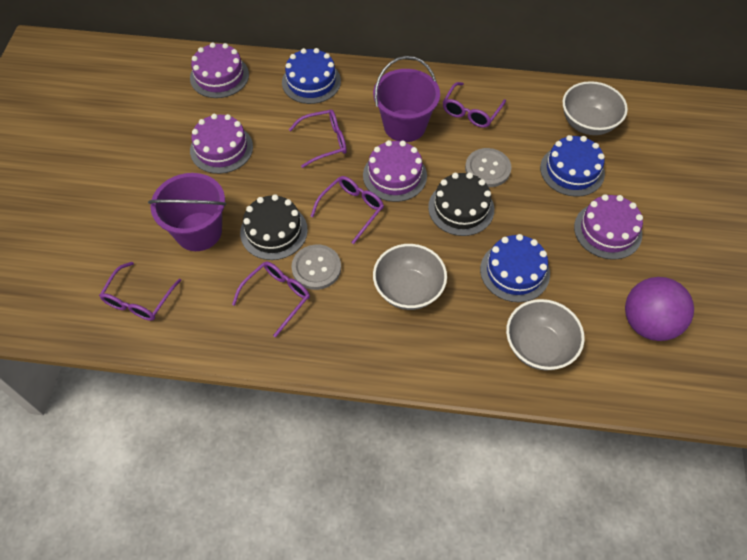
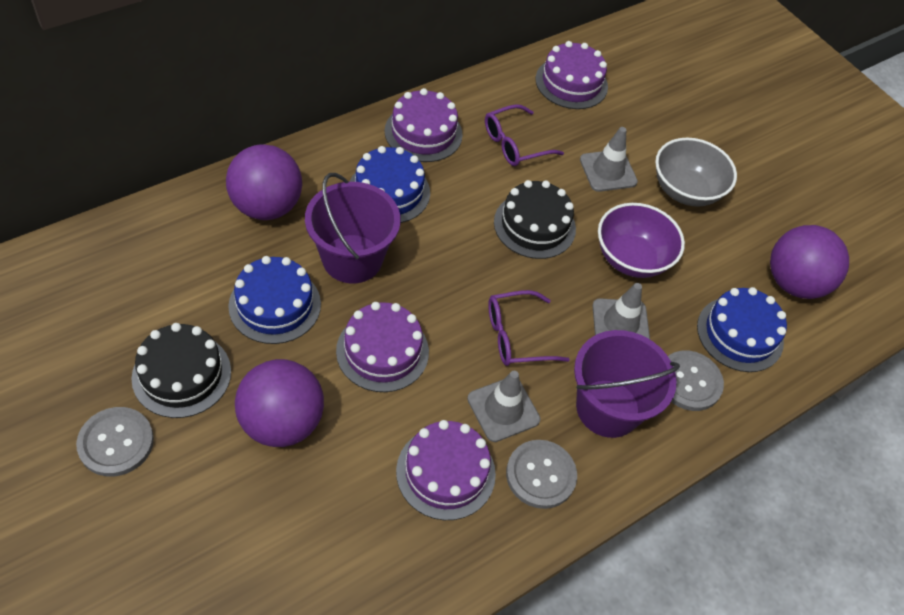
grey bowl: [373,244,447,310] [506,299,584,371] [563,81,628,135] = 3 -> [655,138,737,207] = 1
grey button: [291,245,341,290] [465,148,511,187] = 2 -> [76,407,154,477] [506,440,577,509] [668,351,724,411] = 3
grey traffic cone: none = 0 -> [467,371,540,442] [580,127,638,192] [593,283,650,339] = 3
purple ball: [625,277,694,341] = 1 -> [226,144,302,220] [235,359,324,447] [770,225,849,299] = 3
purple bowl: none = 0 -> [598,203,685,278] = 1
purple glasses: [99,262,182,321] [232,261,310,337] [289,109,347,168] [311,176,384,244] [443,82,506,128] = 5 -> [485,104,564,166] [488,290,570,366] = 2

